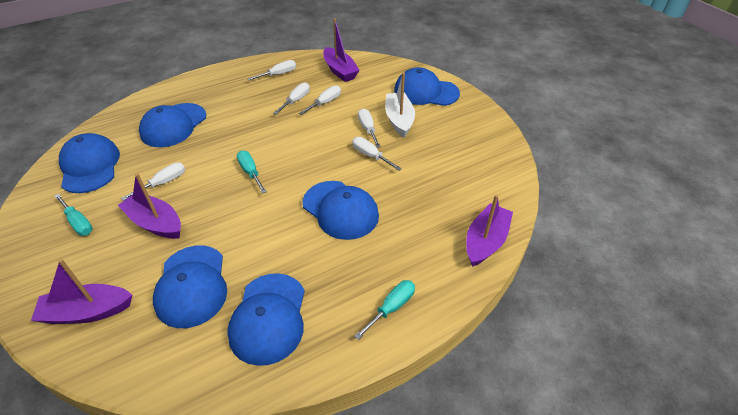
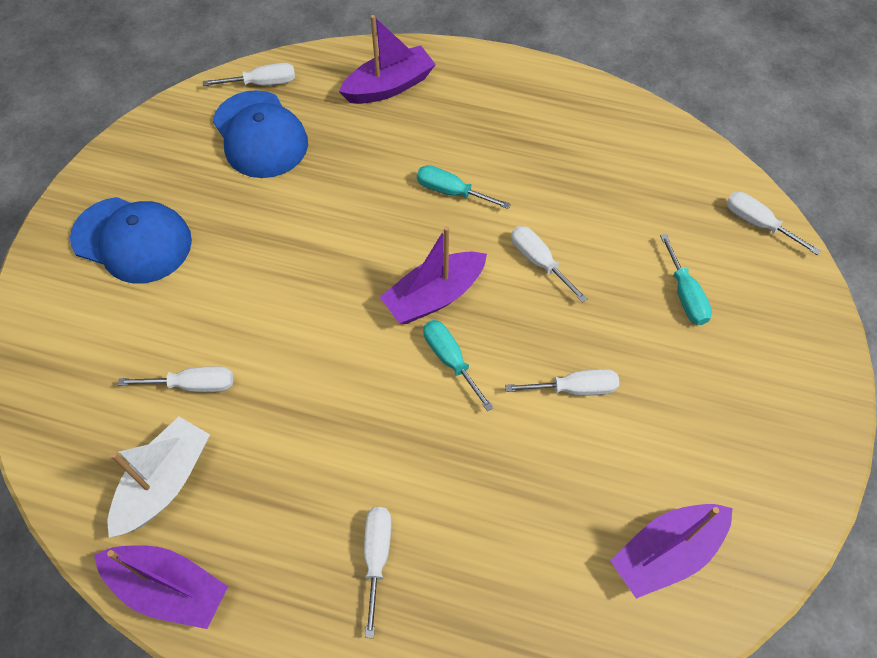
blue cap: [59,133,120,193] [139,103,206,147] [153,245,227,328] [227,273,305,366] [303,181,379,240] [394,67,460,106] = 6 -> [70,197,192,283] [213,90,308,178] = 2

